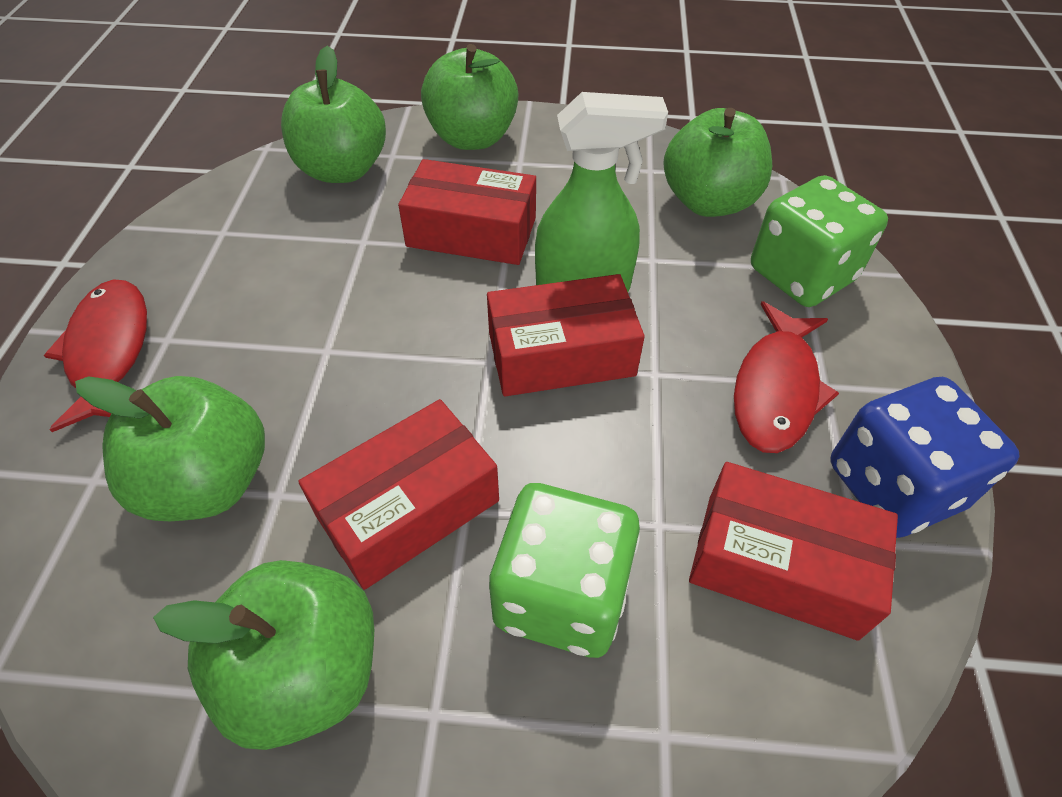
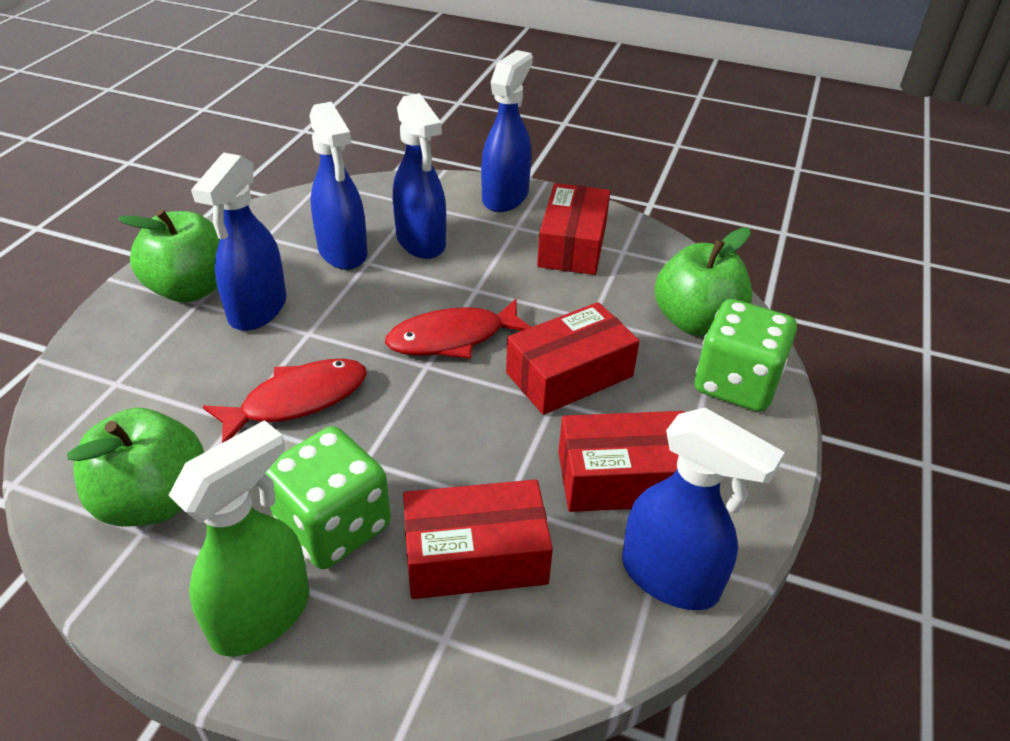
blue dice: [830,377,1019,538] = 1 -> none = 0
blue spray bottle: none = 0 -> [191,152,287,331] [310,101,368,270] [393,93,446,259] [481,50,533,212] [622,408,785,610] = 5
green apple: [75,376,265,521] [153,560,374,750] [281,46,386,183] [421,44,518,150] [663,108,772,217] = 5 -> [67,408,204,527] [118,209,220,303] [655,227,752,336] = 3

